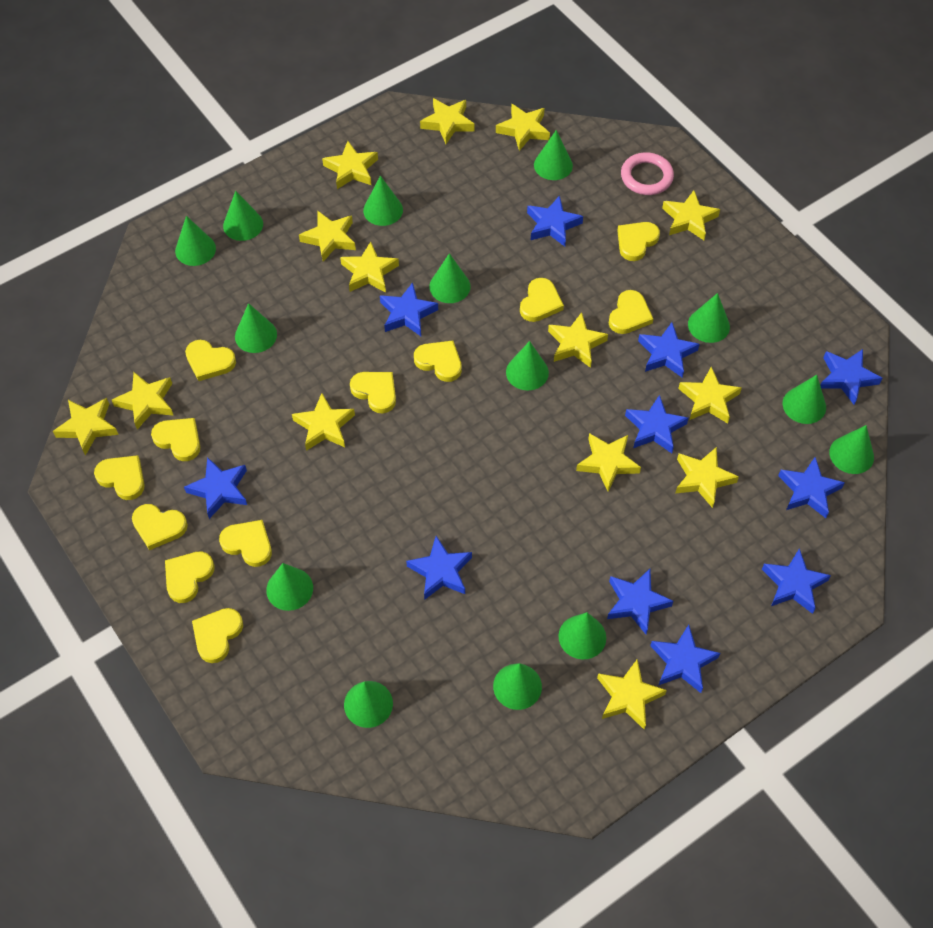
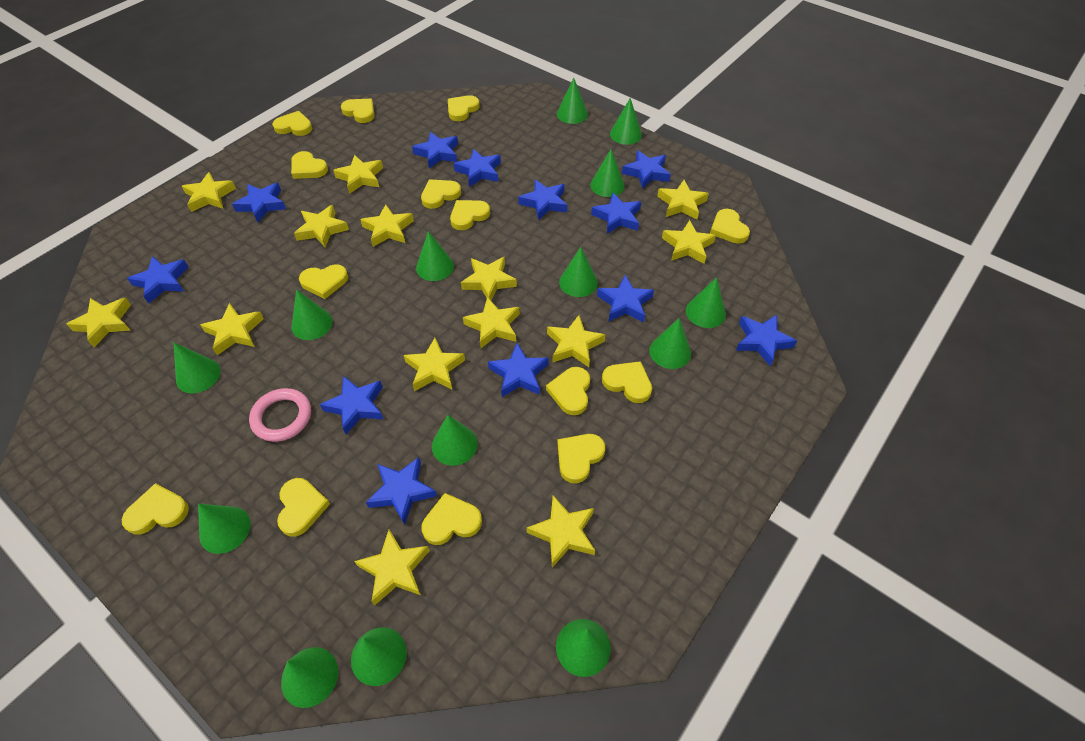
blue star: [184,457,247,519] [380,282,438,336] [406,536,472,600] [527,196,583,247] [607,569,673,634] [625,395,689,453] [638,322,700,377] [650,625,720,693] [762,548,831,614] [778,457,845,518] [820,349,882,404] = 11 -> [127,256,188,303] [232,183,286,222] [320,376,383,434] [366,457,437,525] [412,132,458,169] [454,149,501,187] [488,343,549,397] [518,180,567,220] [591,193,641,234] [597,275,654,322] [622,150,671,189] [736,315,797,366] = 12
yellow heart: [94,455,145,500] [132,504,188,550] [151,418,200,461] [165,552,214,603] [185,340,236,381] [192,608,243,663] [219,520,272,567] [350,372,396,413] [414,340,462,382] [520,278,564,322] [609,290,653,334] [617,222,660,261] = 12 -> [122,483,189,535] [272,111,312,136] [277,478,330,537] [291,151,328,179] [299,265,348,299] [341,99,374,123] [421,179,461,209] [422,493,482,545] [448,95,480,121] [450,200,490,230] [546,367,590,415] [557,434,605,483] [602,361,652,403] [710,209,750,244] = 14

